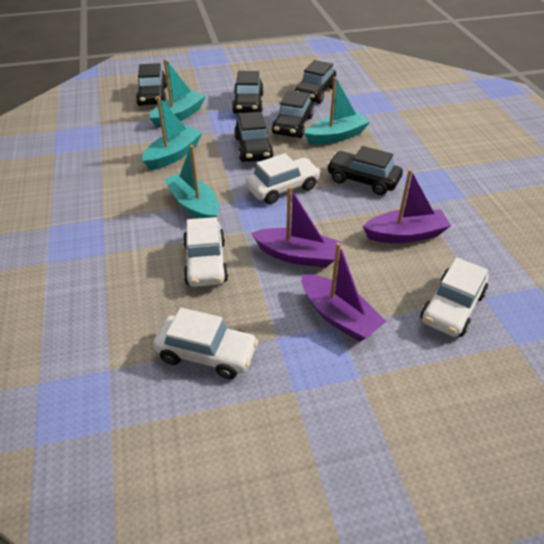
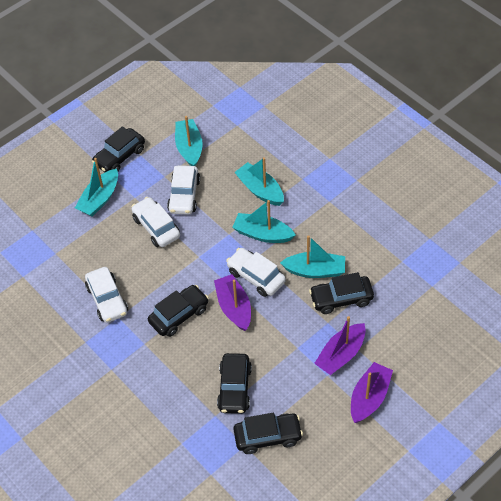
black car: [136,63,167,106] [232,71,264,114] [234,112,274,162] [272,90,314,138] [295,60,337,104] [327,146,403,195] = 6 -> [92,126,145,172] [148,285,209,337] [217,353,252,414] [233,413,303,454] [309,272,374,314] = 5
turquoise boat: [142,96,203,170] [150,59,206,128] [164,145,219,219] [304,77,370,145] = 4 -> [75,158,118,217] [175,116,203,166] [232,200,295,243] [234,157,284,206] [280,235,345,278] = 5

